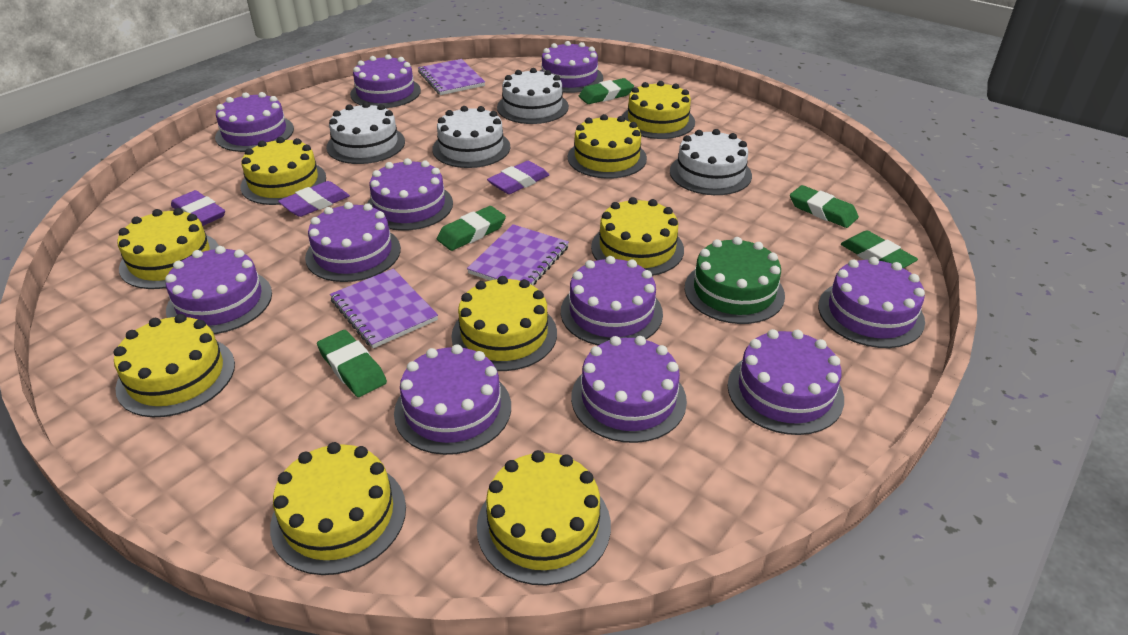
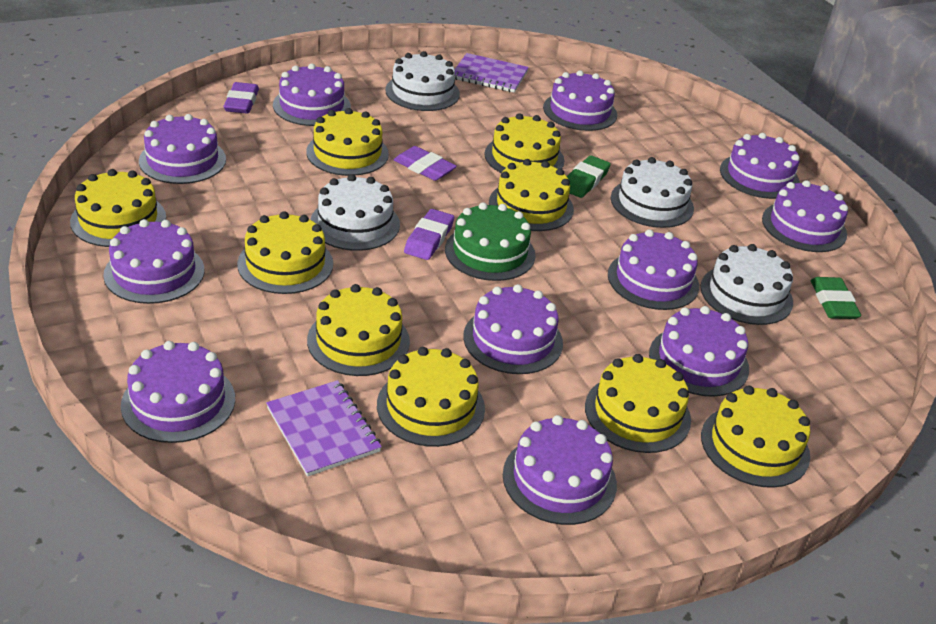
green eraser: [317,330,387,397] [437,206,506,251] [579,78,634,104] [790,185,859,228] [841,230,918,268] = 5 -> [567,155,611,198] [810,277,861,319] = 2
purple notebook: [330,269,438,348] [418,59,485,95] [467,224,569,285] = 3 -> [266,380,382,477] [455,53,529,93] = 2

